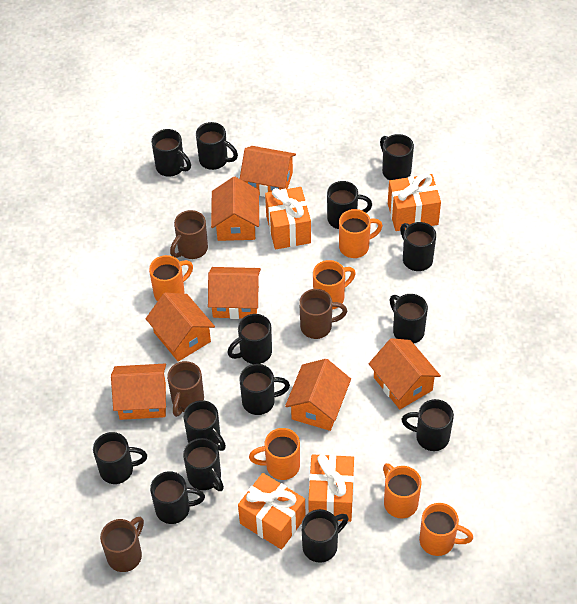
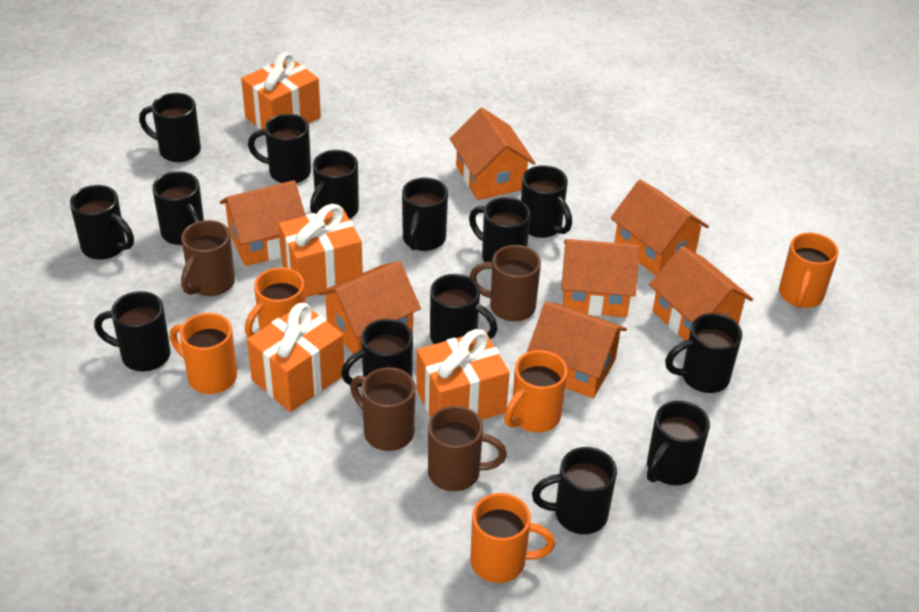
orange mug: [149,255,193,301] [249,428,300,480] [313,260,356,310] [339,209,383,258] [383,463,421,518] [419,503,473,556] = 6 -> [169,313,237,394] [245,267,306,338] [471,493,555,583] [504,350,568,432] [779,233,839,308] = 5

